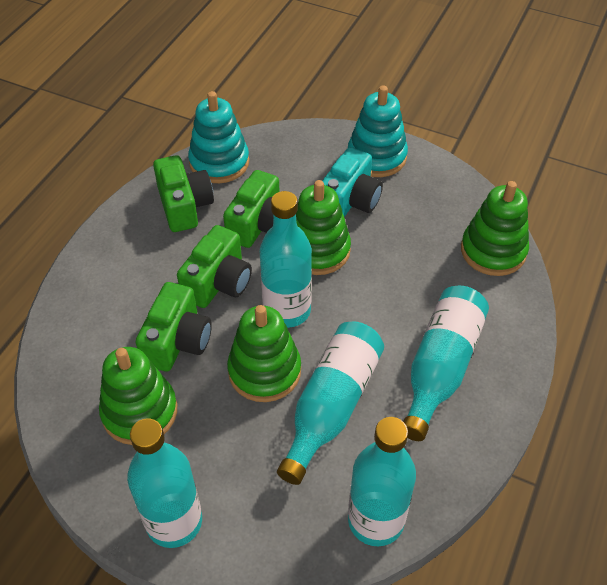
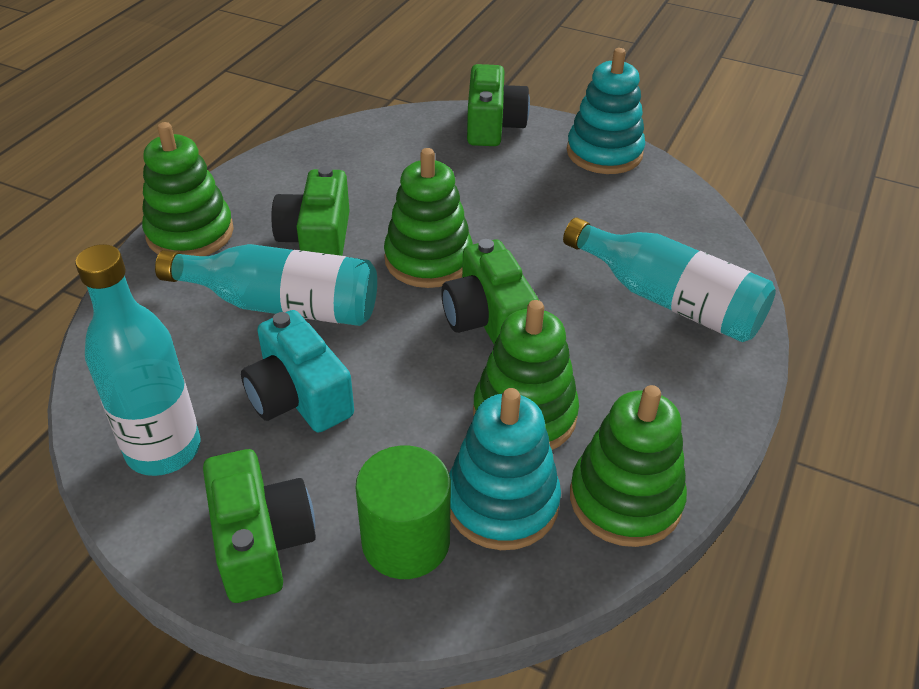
green cylinder: none = 0 -> [355,446,451,579] = 1
turquoise bottle: [127,418,202,548] [260,191,312,328] [277,321,384,485] [348,417,416,546] [403,286,489,441] = 5 -> [75,244,201,476] [155,244,377,326] [563,218,776,342] = 3

